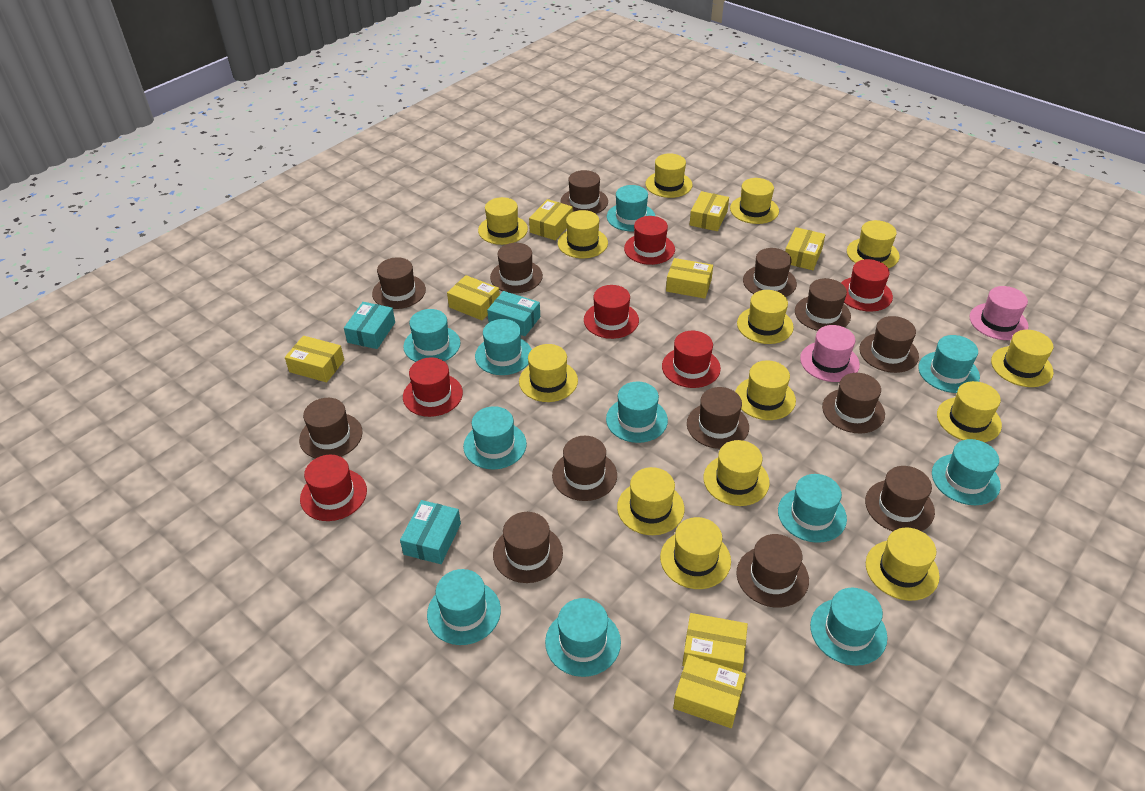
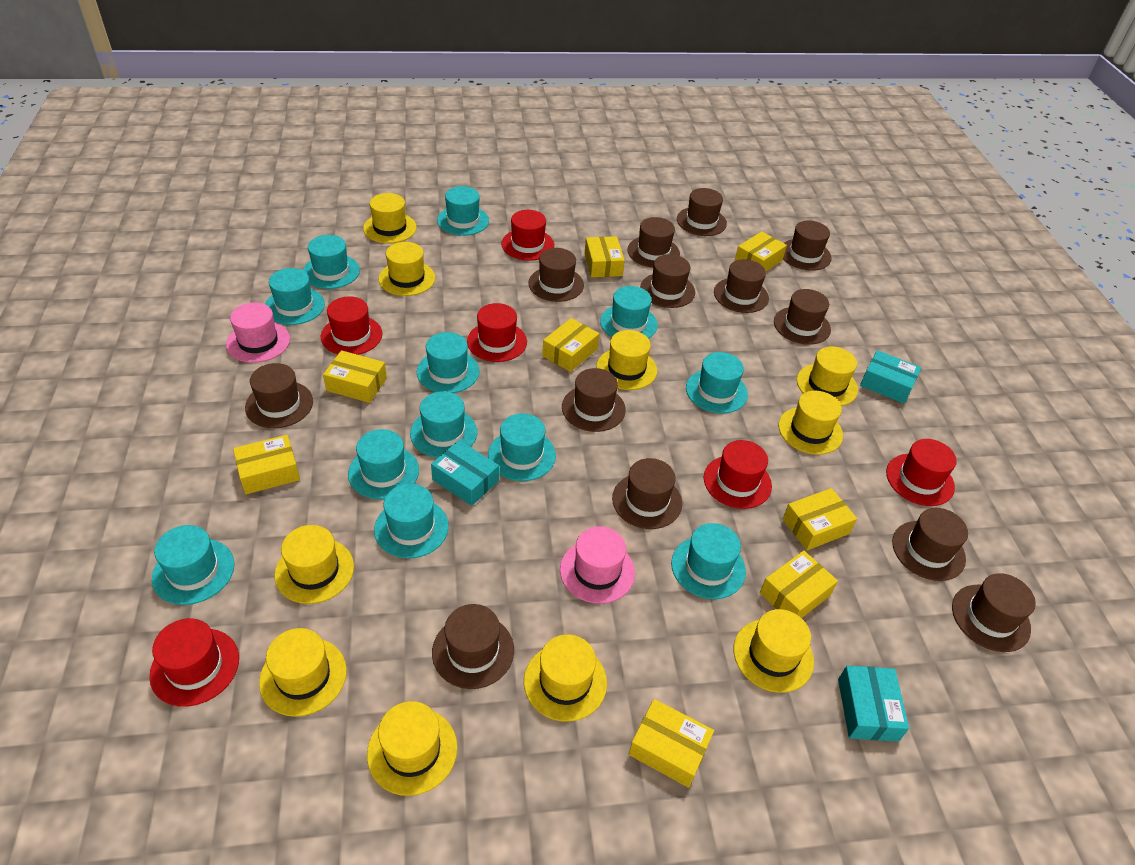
turquoise hat: [403,309,460,362] [427,569,501,645] [463,406,527,469] [475,319,532,375] [545,598,621,677] [606,381,668,443] [607,185,655,232] [778,474,847,543] [810,588,887,666] [918,335,980,393] [932,439,1001,505] = 11 -> [152,525,234,605] [265,268,325,325] [303,235,360,289] [348,429,419,500] [374,484,449,558] [410,391,477,458] [417,332,480,393] [437,186,489,236] [488,413,556,481] [600,286,658,339] [671,523,746,599] [686,352,748,413] = 12
yellow hat: [478,197,528,245] [519,344,578,402] [558,210,608,258] [617,467,684,535] [645,153,693,198] [660,517,731,589] [703,440,770,506] [730,178,779,224] [735,360,796,420] [737,290,794,344] [847,220,900,268] [866,528,940,601] [937,381,1002,442] [991,330,1054,387] = 14 -> [259,628,347,717] [274,525,354,604] [363,193,417,244] [367,701,458,796] [378,242,435,296] [524,634,607,722] [596,330,657,390] [734,609,814,693] [778,391,843,455] [797,346,858,406] = 10

